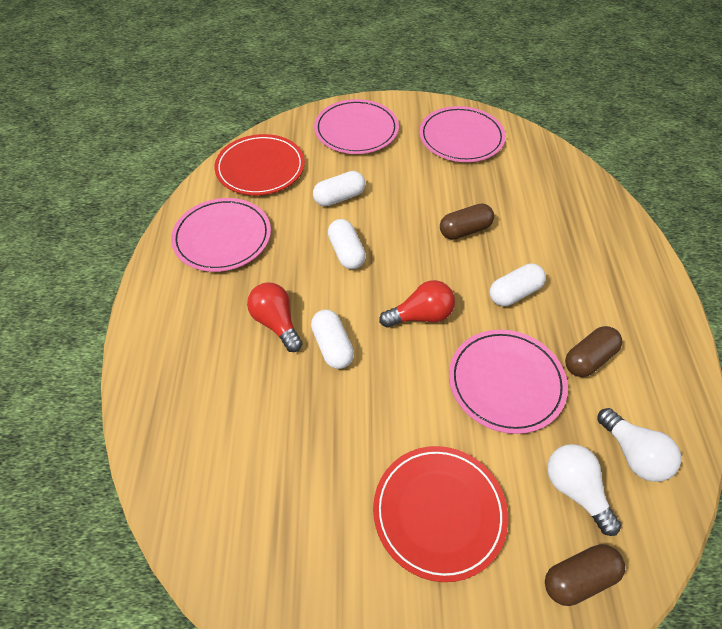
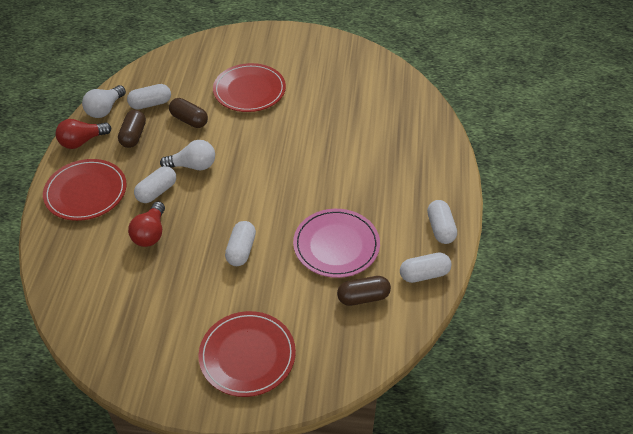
pink plate: [171,198,271,272] [314,99,399,154] [419,106,506,162] [449,330,568,434] = 4 -> [293,209,380,278] = 1
red plate: [214,134,305,195] [373,446,508,582] = 2 -> [43,159,127,221] [199,311,296,397] [213,63,286,112] = 3
white capsule: [311,310,354,369] [313,171,365,206] [328,219,366,269] [490,264,546,306] = 4 -> [127,84,171,109] [134,166,176,203] [225,221,256,266] [400,253,452,283] [427,200,457,244] = 5

